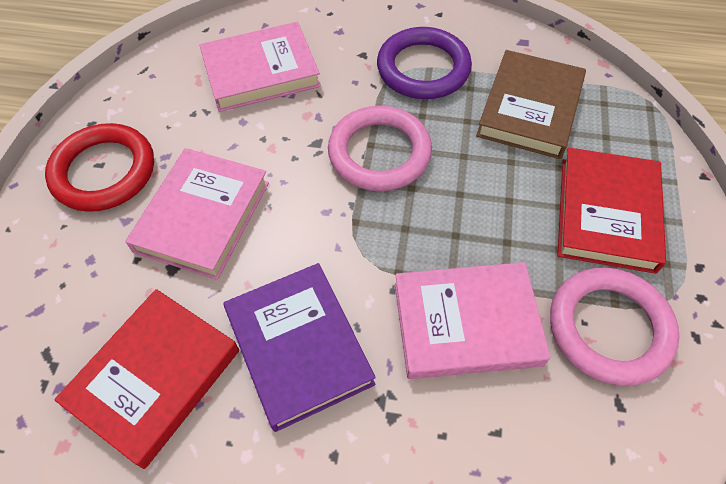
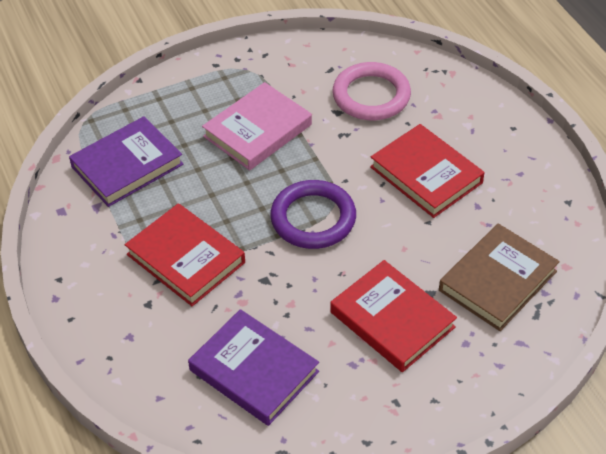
pink book: [125,148,269,280] [199,22,321,112] [395,262,551,379] = 3 -> [202,82,312,170] = 1
pink ring: [328,106,432,191] [550,267,680,386] = 2 -> [333,62,411,120] = 1
purple book: [224,263,376,432] = 1 -> [69,116,184,207] [188,309,319,426] = 2
red book: [54,289,239,469] [558,148,666,274] = 2 -> [125,203,245,306] [330,260,457,372] [370,124,485,218] = 3
red ring: [45,123,154,212] = 1 -> none = 0

